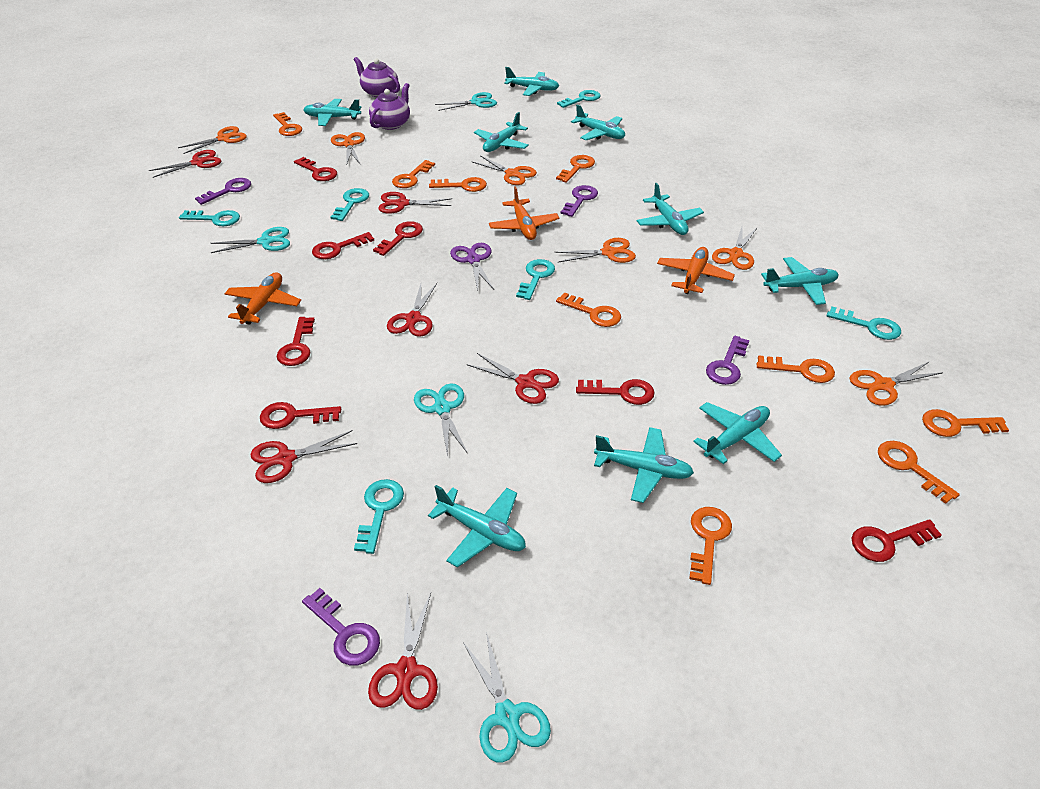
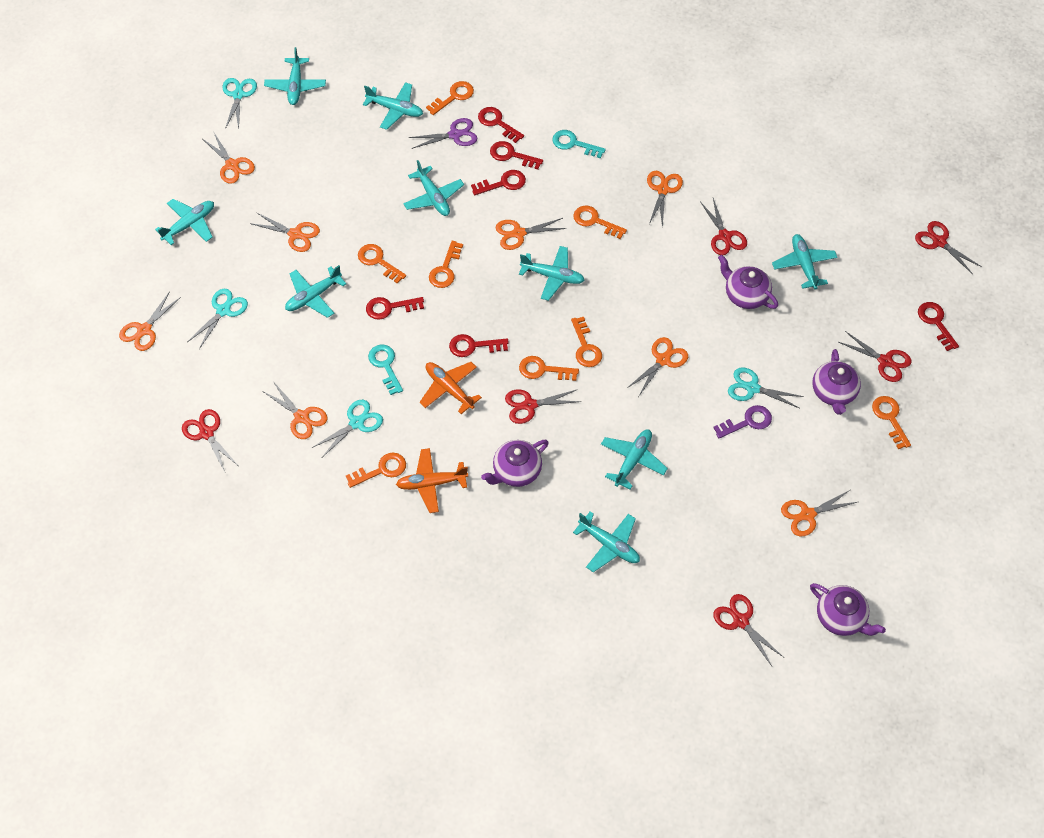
orange key: [273,112,302,136] [392,160,435,188] [429,177,487,192] [556,155,595,183] [556,292,621,327] [689,507,732,585] [757,355,835,383] [878,441,960,504] [922,409,1009,437] = 9 -> [346,453,406,488] [358,244,406,284] [426,81,474,115] [429,241,463,288] [519,356,579,381] [571,317,602,367] [573,205,627,239] [872,396,911,449] = 8
orange plane: [224,272,301,325] [489,186,559,240] [657,247,735,294] = 3 -> [396,448,468,513] [419,362,482,414] = 2
orange scissors: [178,126,247,154] [331,132,365,165] [472,155,537,185] [555,238,636,263] [712,227,757,270] [850,362,943,406] = 6 -> [119,291,181,351] [203,133,255,184] [250,212,320,252] [262,383,328,439] [496,218,567,250] [627,337,688,396] [647,171,683,228] [781,490,857,536] = 8
purple key: [195,178,251,205] [302,588,380,666] [561,185,598,217] [706,335,750,385] = 4 -> [713,405,772,439] = 1
purple teapot: [354,57,400,97] [369,83,410,130] = 2 -> [481,440,549,487] [718,255,778,309] [810,583,886,636] [812,349,861,415] = 4
red key: [260,402,341,429] [277,317,315,366] [294,157,337,181] [312,232,374,259] [373,221,423,256] [576,379,655,405] [852,519,942,562] = 7 -> [366,297,424,320] [449,334,509,357] [471,170,526,195] [478,107,524,143] [490,141,543,169] [918,302,959,351] = 6
turquoise key: [179,210,240,226] [331,188,369,221] [354,479,404,554] [516,259,555,300] [557,90,601,108] [827,306,901,340] = 6 -> [368,345,403,395] [552,130,606,158] = 2

